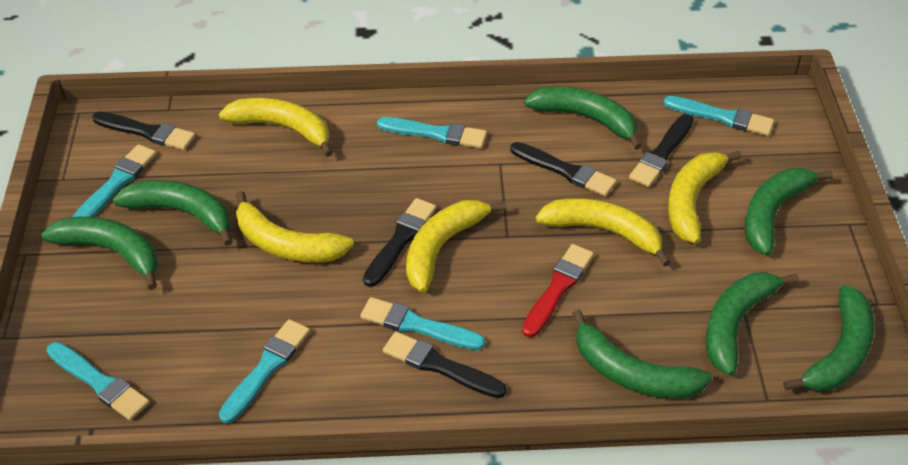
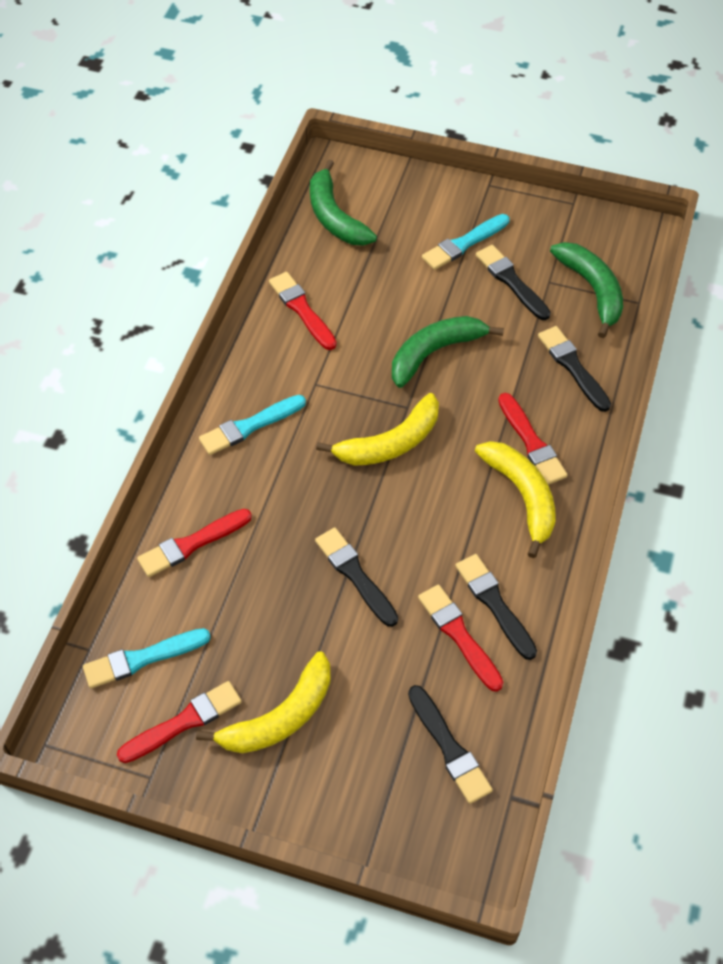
green banana: [41,217,158,290] [113,180,233,246] [524,86,642,150] [572,309,712,398] [706,272,799,376] [745,168,833,255] [783,285,874,391] = 7 -> [310,160,377,246] [392,316,504,388] [550,242,623,338] = 3
red brush: [522,244,594,337] = 1 -> [117,681,242,763] [137,509,252,577] [269,272,337,350] [418,585,503,692] [498,393,567,485] = 5
turquoise brush: [47,342,150,421] [73,144,156,217] [219,319,310,424] [360,297,485,350] [377,117,487,148] [663,96,774,136] = 6 -> [83,628,211,688] [199,395,306,455] [422,214,509,270] = 3
yellow banana: [219,98,333,157] [236,191,354,262] [406,200,506,292] [536,198,671,267] [668,151,742,244] = 5 -> [196,651,331,753] [316,393,439,466] [475,441,555,558] = 3

